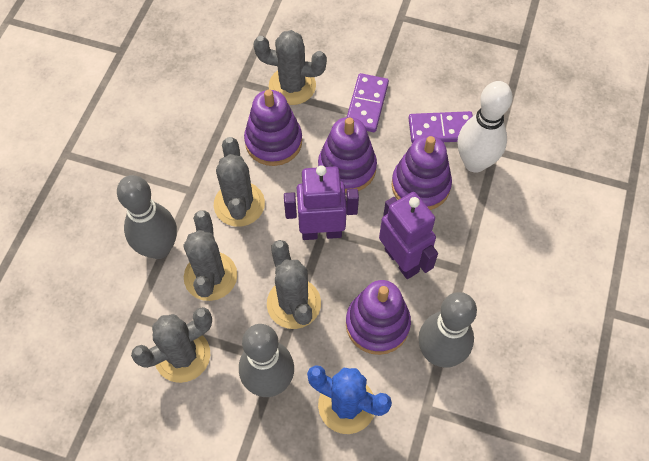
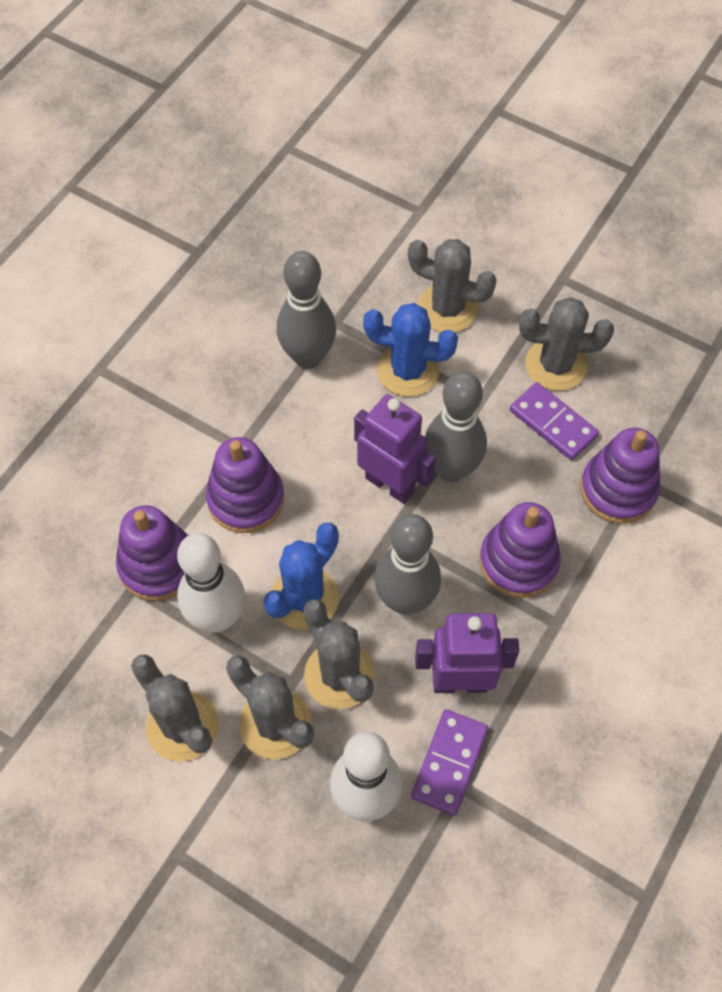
blue cactus: [307,365,392,434] = 1 -> [263,523,339,630] [363,303,458,396] = 2
white bowling pin: [458,81,513,173] = 1 -> [177,533,245,632] [330,732,402,821] = 2

